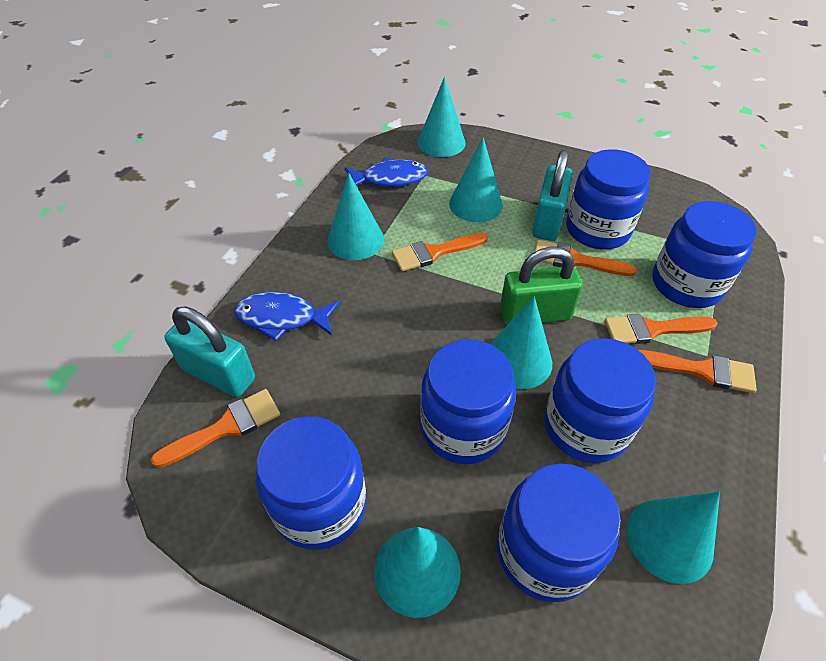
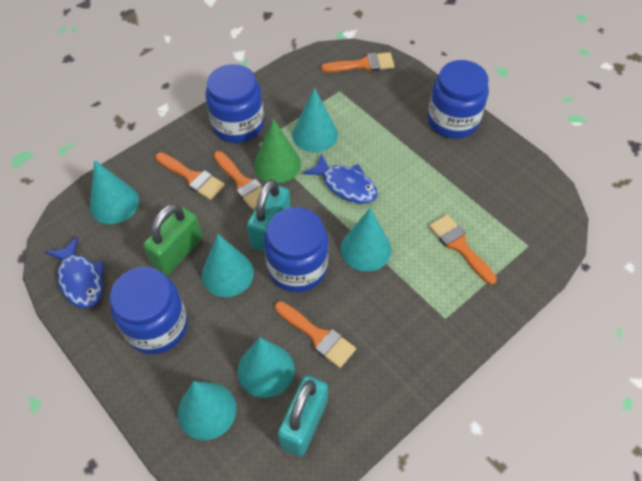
blue jar: [256,416,366,550] [420,339,516,464] [497,463,621,602] [544,338,656,463] [566,149,650,249] [652,201,757,308] = 6 -> [110,267,188,354] [206,64,264,143] [264,207,328,292] [428,60,489,139] = 4
green cone: none = 0 -> [254,119,301,183] = 1

